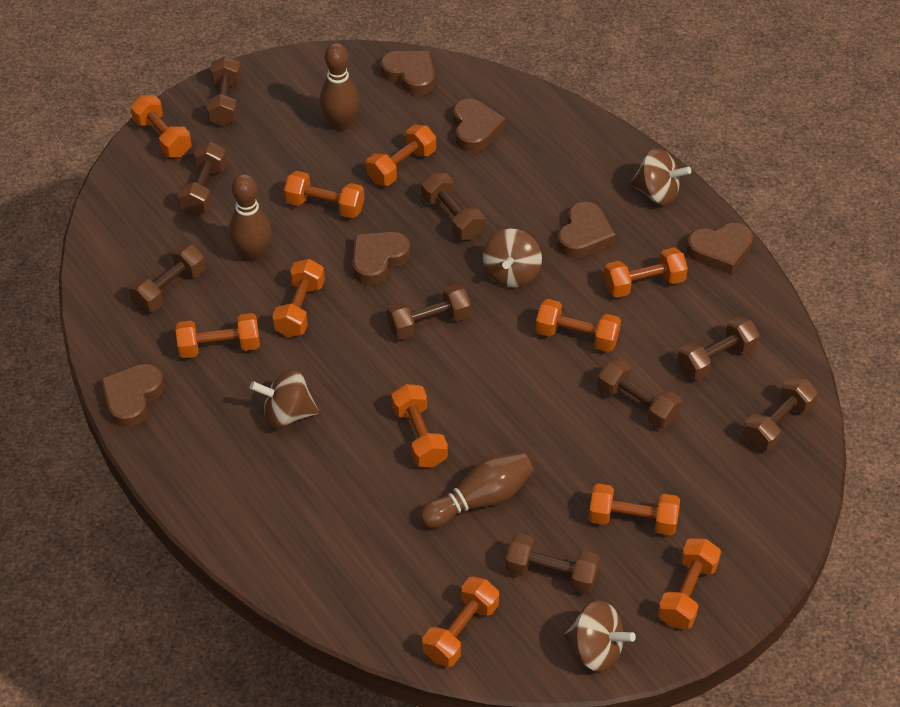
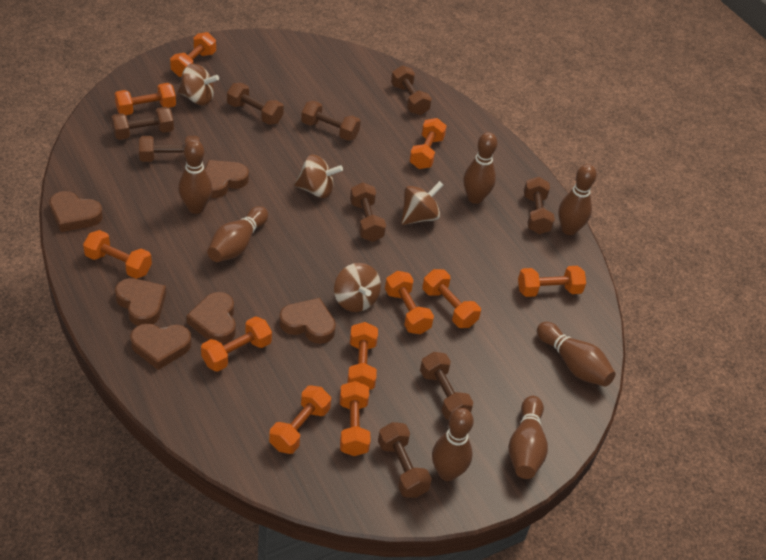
brown bowling pin: [229,174,272,262] [320,43,360,131] [420,452,534,528] = 3 -> [178,139,213,214] [207,206,268,262] [432,408,474,481] [463,132,497,204] [508,396,548,479] [537,322,616,387] [558,164,597,235] = 7

